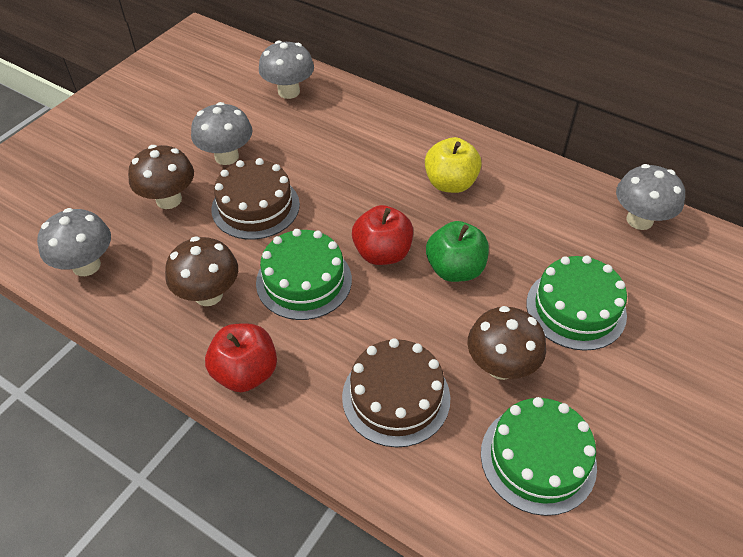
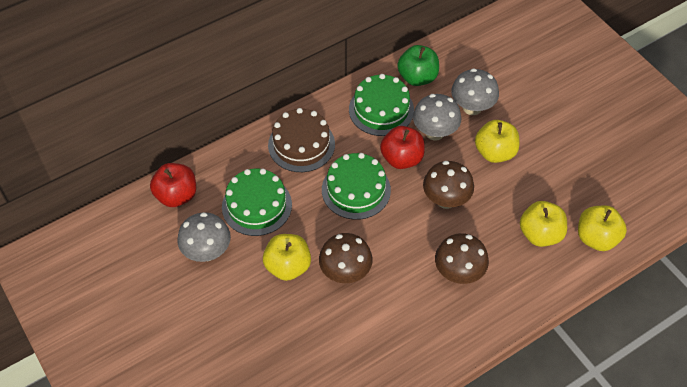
brown cake: [211,158,300,240] [342,338,450,447] = 2 -> [268,108,335,172] = 1
grey mushroom: [37,208,111,276] [191,102,253,165] [259,40,314,99] [616,164,685,230] = 4 -> [177,212,231,262] [413,94,461,141] [451,68,499,115] = 3
yellow apple: [425,137,482,193] = 1 -> [263,234,311,281] [475,120,519,163] [520,201,567,247] [578,205,627,251] = 4

